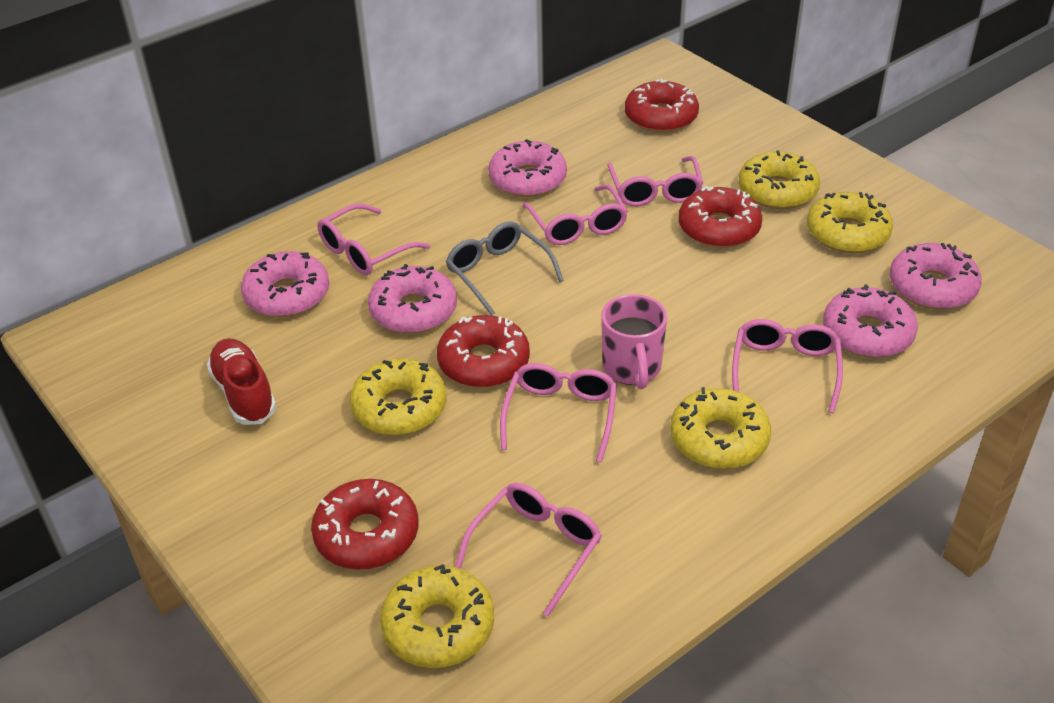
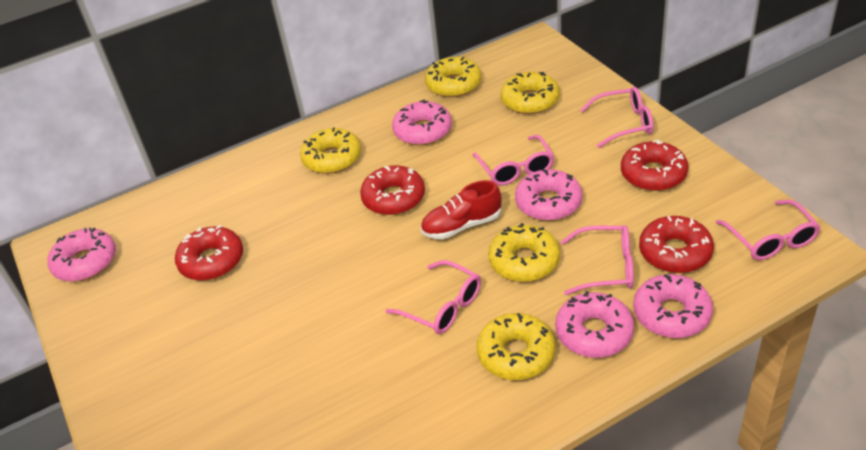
grey glasses: [446,221,564,316] = 1 -> none = 0
pink glasses: [317,204,430,275] [455,483,602,617] [500,363,617,463] [523,184,628,245] [607,156,703,206] [732,319,843,413] = 6 -> [386,260,481,334] [473,135,554,186] [561,225,634,295] [580,87,653,148] [716,200,820,260] = 5
pink mug: [601,294,667,389] = 1 -> none = 0

